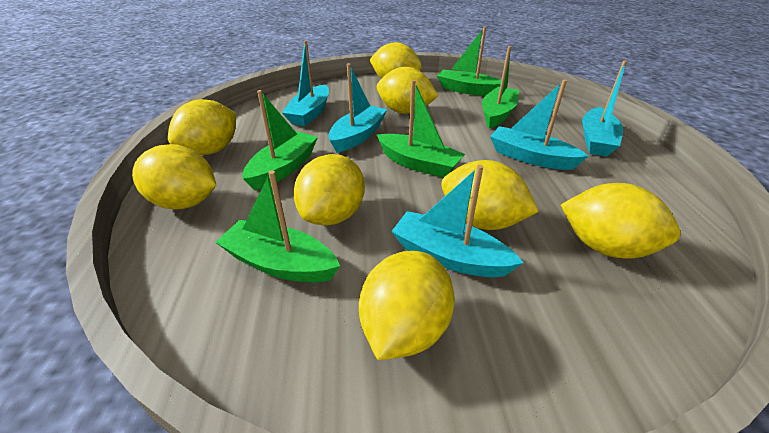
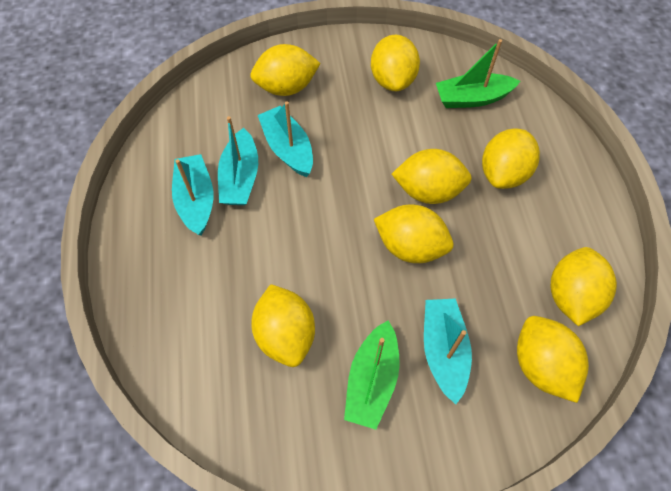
green boat: [215,170,340,282] [243,90,318,190] [377,80,465,178] [437,27,501,96] [482,46,519,128] = 5 -> [344,321,400,430] [436,39,521,108] = 2
turquoise boat: [282,40,329,126] [329,63,387,153] [391,165,523,277] [490,80,588,170] [582,60,627,157] = 5 -> [172,154,214,236] [218,116,258,205] [258,101,313,177] [424,299,472,404] = 4

